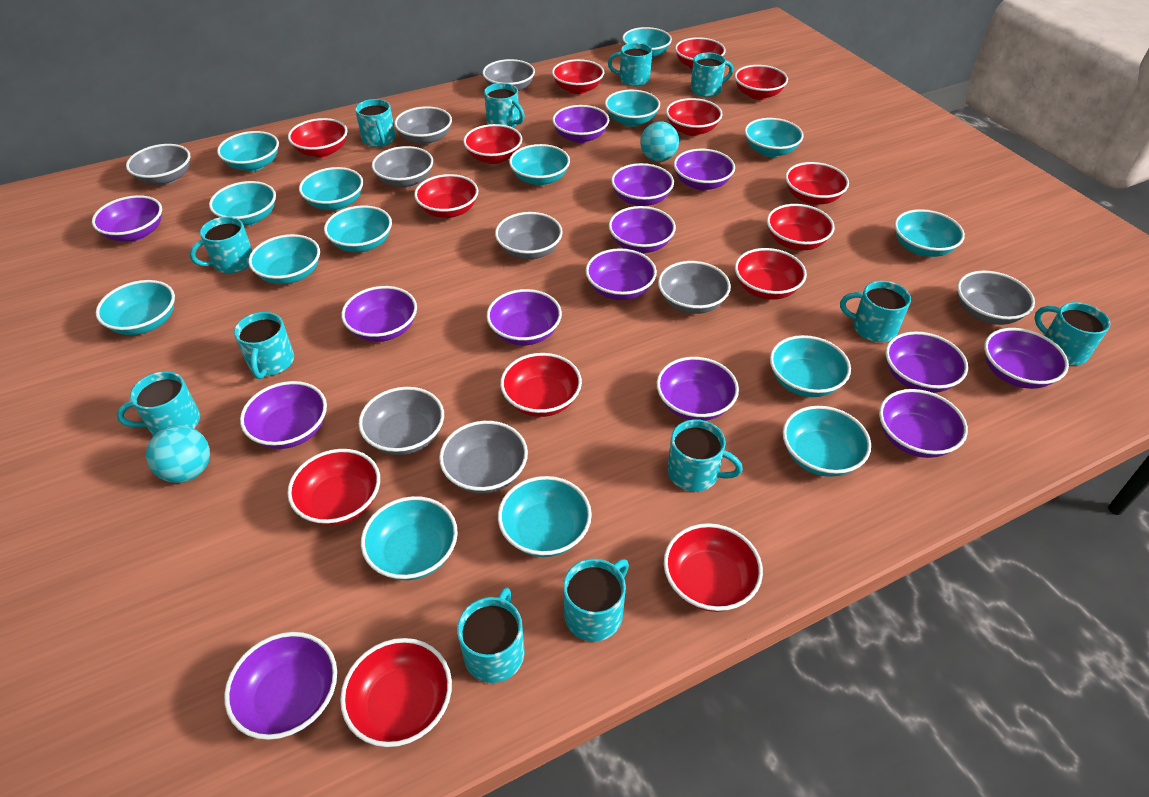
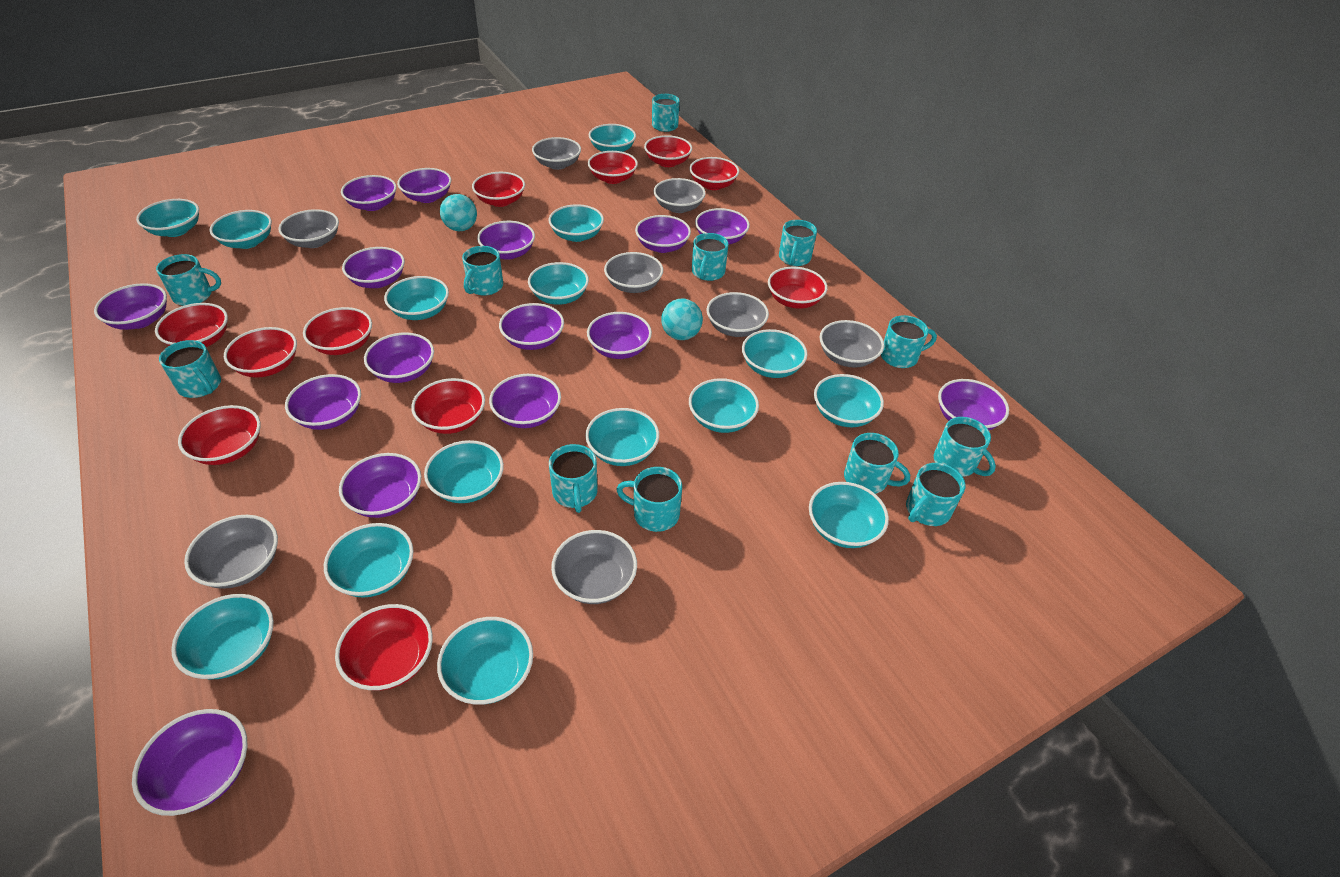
grey bowl: [126,144,190,185] [359,387,444,455] [372,146,433,188] [394,106,452,145] [439,421,528,494] [482,59,535,91] [495,212,563,259] [658,261,731,314] [957,271,1035,325] = 9 -> [184,515,278,589] [278,209,339,248] [532,137,581,170] [551,530,637,604] [604,252,663,293] [654,178,706,213] [707,292,769,337] [820,320,884,368] = 8
purple bowl: [92,195,162,241] [224,632,337,740] [240,381,327,449] [341,286,417,342] [486,289,562,345] [552,105,609,143] [585,248,657,300] [609,206,676,253] [611,163,674,206] [656,357,739,421] [674,149,735,190] [879,389,968,458] [886,331,968,393] [984,328,1069,389] = 14 -> [94,283,167,330] [132,709,248,816] [285,374,361,430] [339,453,422,518] [341,175,397,211] [342,247,405,288] [364,332,434,383] [397,168,451,203] [477,221,535,260] [489,374,561,428] [499,303,564,350] [587,312,652,359] [635,215,691,253] [695,208,750,244] [938,379,1009,430] = 15
red bowl: [287,449,380,526] [288,118,348,158] [340,638,452,747] [414,174,478,218] [463,124,522,164] [500,353,582,417] [552,59,604,94] [664,523,763,612] [666,98,723,136] [675,37,726,69] [734,65,788,100] [735,248,807,300] [767,204,835,250] [785,162,849,205] = 14 -> [155,303,228,347] [178,405,261,465] [224,327,297,378] [303,307,372,355] [335,604,433,691] [411,378,485,434] [472,172,525,207] [588,151,638,184] [644,135,692,167] [689,157,739,190] [768,267,827,309] = 11

